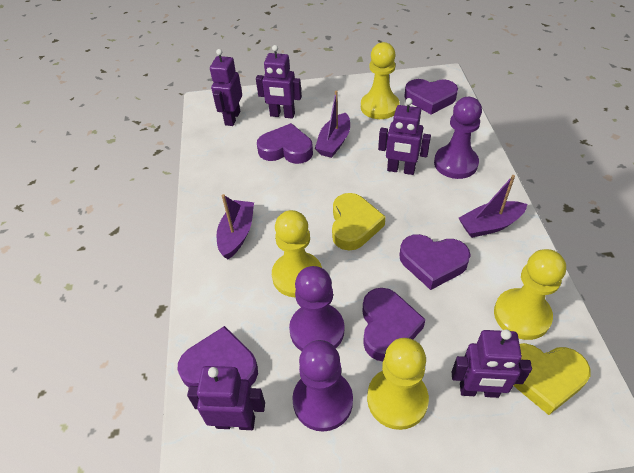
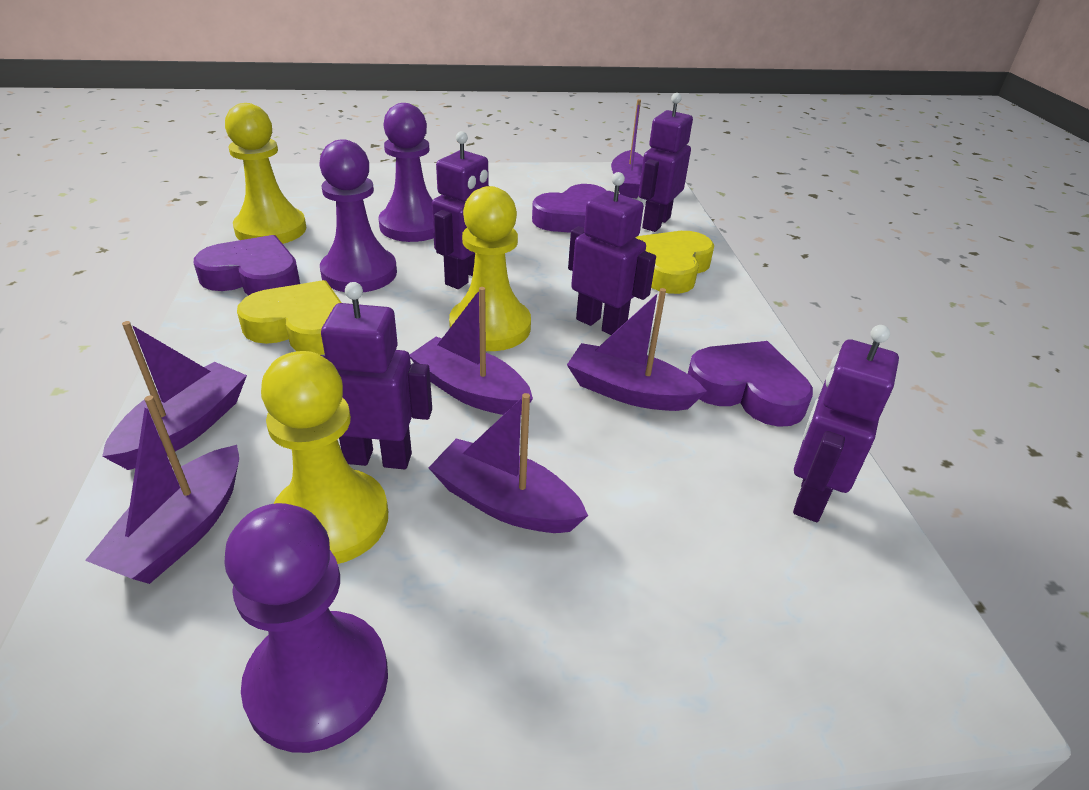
purple boat: [217,194,254,259] [315,90,350,158] [459,175,527,238] = 3 -> [85,396,239,584] [102,321,247,470] [410,287,533,415] [429,393,588,533] [567,288,707,411] [611,99,644,198] = 6
purple heart: [178,326,258,388] [257,123,313,164] [362,288,426,361] [399,234,471,290] [404,79,458,115] = 5 -> [194,235,300,296] [532,184,607,233] [688,341,813,427] = 3
yellow pawn: [272,210,322,297] [361,42,400,119] [367,338,429,430] [494,249,566,340] = 4 -> [225,103,306,244] [261,351,388,564] [449,186,531,351] = 3

